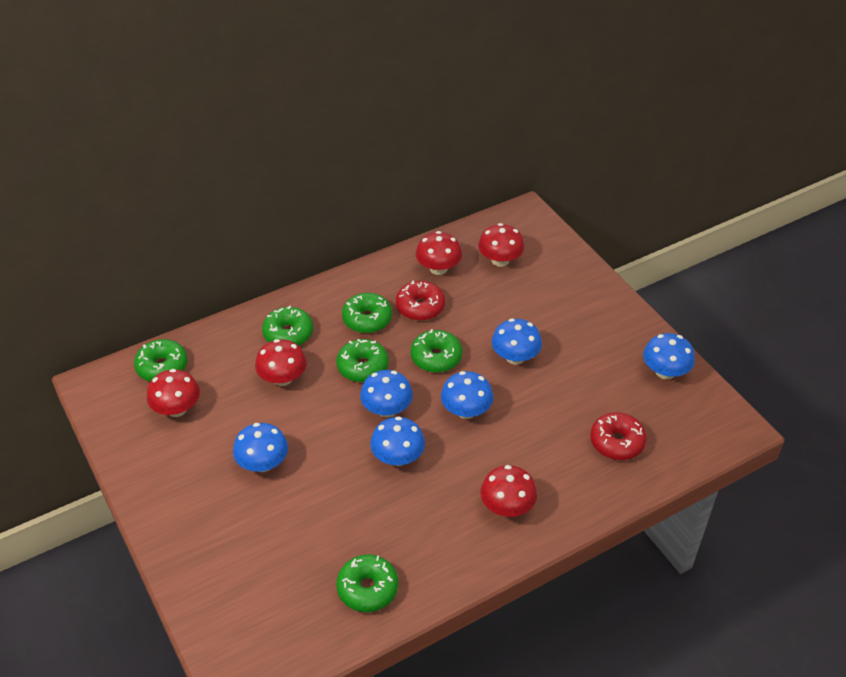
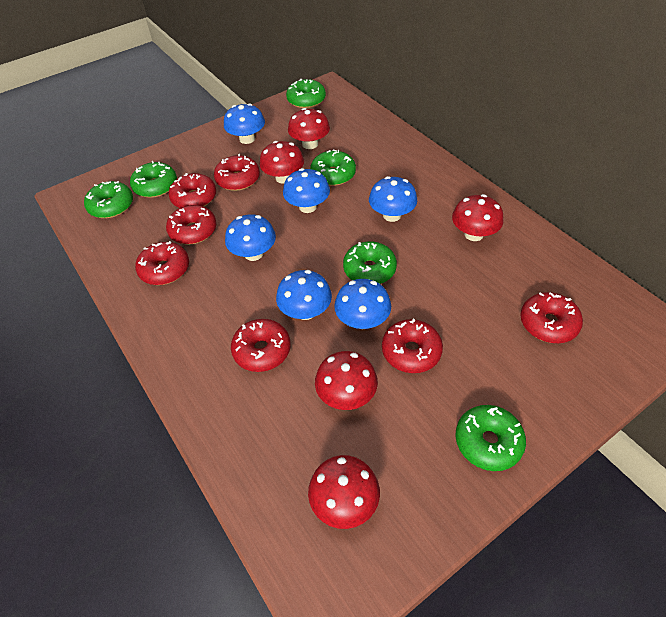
red donut: [396,281,445,321] [590,412,647,460] = 2 -> [135,241,189,285] [166,205,217,245] [169,173,216,208] [214,154,260,191] [231,319,291,372] [382,319,443,373] [521,292,583,343] = 7

